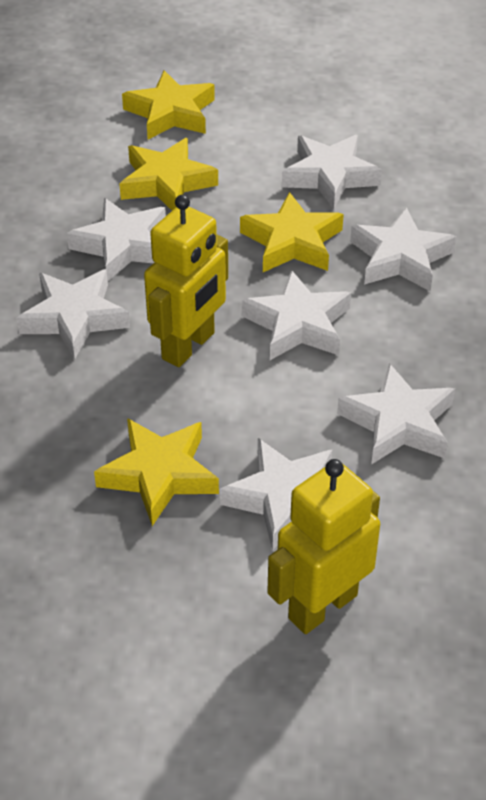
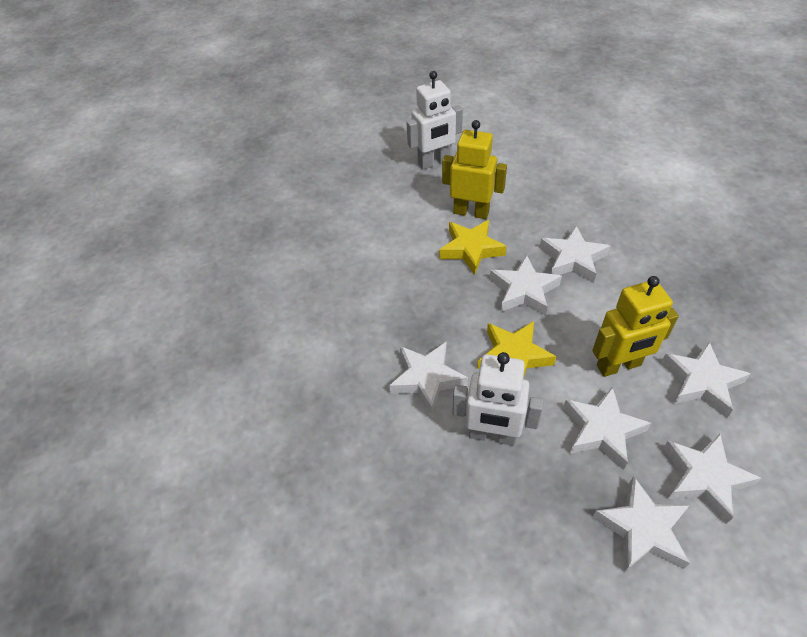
white robot: none = 0 -> [406,71,463,169] [452,352,543,446] = 2
yellow star: [94,418,219,526] [119,138,218,210] [122,70,215,140] [240,192,344,272] = 4 -> [439,220,507,275] [477,321,557,378] = 2

